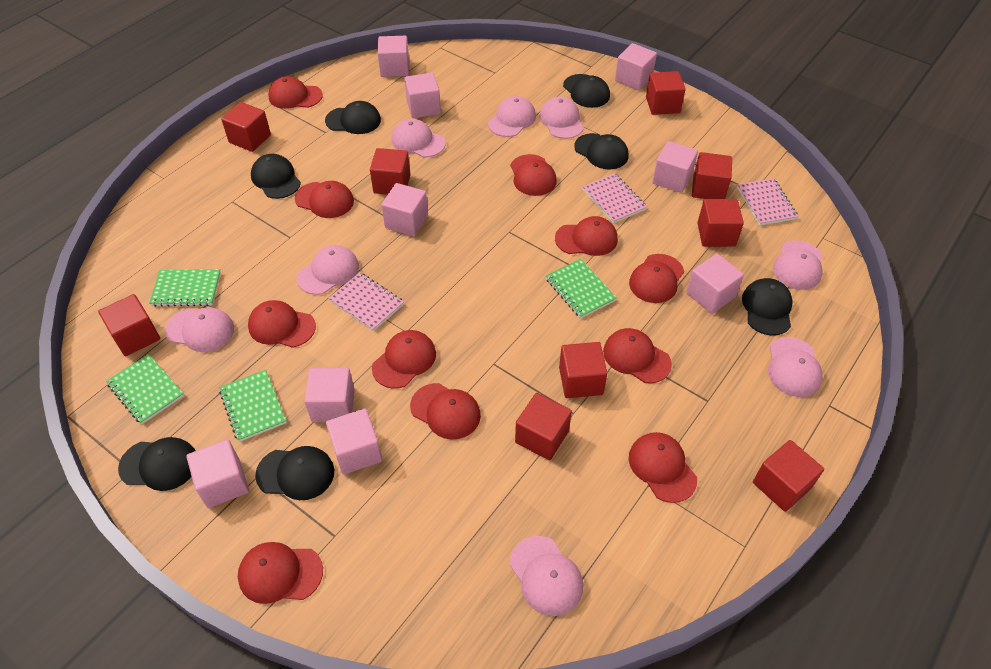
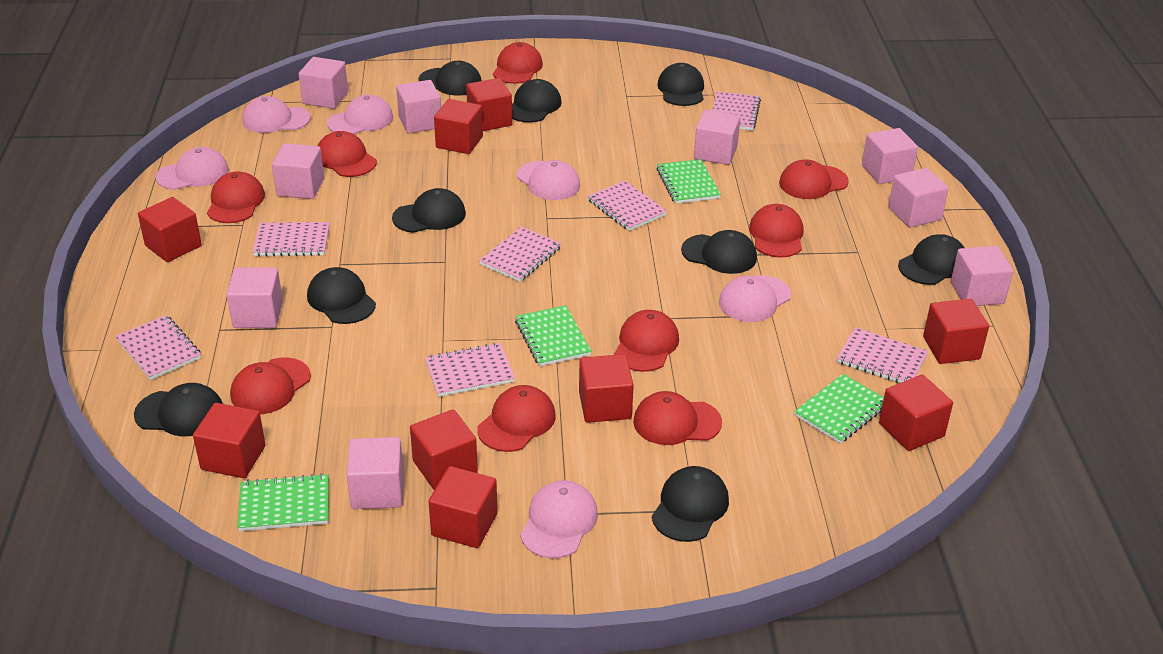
black cap: [118,437,196,491] [251,154,301,199] [255,446,334,500] [325,101,381,134] [563,74,610,108] [574,133,628,169] [742,278,793,335] = 7 -> [134,383,223,436] [307,267,376,324] [392,188,466,233] [419,61,482,96] [512,79,562,123] [652,466,729,542] [657,63,704,106] [681,230,757,274] [898,234,965,285] = 9
pink cap: [165,307,234,352] [297,245,359,295] [392,119,446,158] [488,96,536,137] [510,536,583,616] [539,97,584,139] [768,337,823,397] [773,241,822,290] = 8 -> [156,147,229,190] [242,96,311,133] [327,94,393,134] [517,160,580,200] [520,480,598,558] [719,275,791,322] = 6
pink notebook: [328,272,404,331] [582,173,647,223] [737,178,798,226] = 3 -> [115,315,201,380] [253,222,329,257] [425,343,515,397] [479,227,562,282] [588,181,667,231] [712,91,761,131] [837,327,929,383] = 7
red cap: [238,542,323,604] [248,300,316,348] [268,76,323,109] [295,181,354,218] [372,330,436,388] [410,383,481,440] [510,154,557,196] [555,216,618,256] [603,328,672,383] [629,254,684,303] [629,432,697,503] = 11 -> [207,171,265,223] [230,357,311,414] [318,131,377,177] [477,385,556,452] [493,42,543,84] [614,310,679,372] [633,391,722,445] [749,204,804,257] [779,159,849,199] = 9

